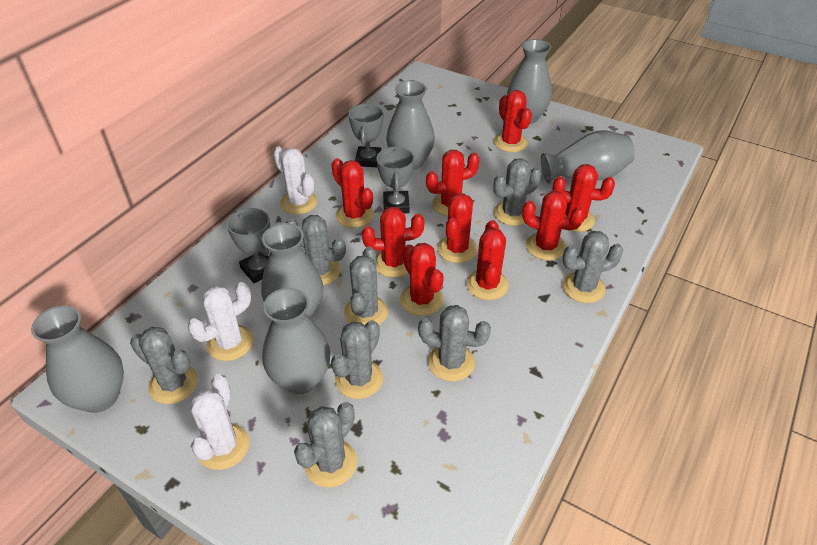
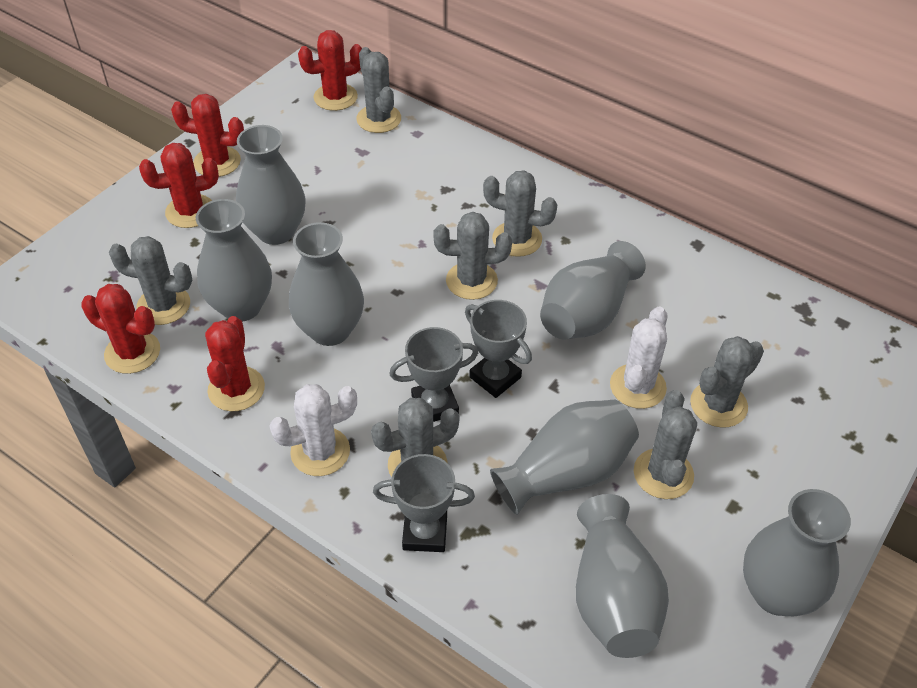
grey cactus: [130,327,198,404] [286,215,346,285] [294,402,357,487] [331,320,383,399] [344,247,388,325] [418,305,491,382] [493,158,541,226] [562,231,623,303] = 8 -> [109,236,192,325] [357,47,401,133] [371,398,459,477] [433,212,512,300] [483,171,557,257] [634,390,697,499] [690,336,764,427] = 7
grey vase: [31,305,124,413] [261,223,323,319] [262,288,330,394] [386,80,435,170] [507,39,552,124] [541,130,635,183] = 6 -> [196,199,272,322] [236,125,306,245] [289,222,364,346] [490,400,639,515] [540,241,646,340] [576,494,669,658] [743,489,851,616] = 7
red cactus: [332,158,374,228] [362,207,424,277] [400,243,444,316] [426,150,480,216] [437,193,478,263] [466,220,509,300] [494,90,532,152] [522,191,585,260] [552,164,615,232] = 9 -> [81,284,160,374] [139,143,219,228] [171,94,244,177] [205,316,265,411] [298,30,362,111] = 5
white cactus: [188,282,253,361] [191,374,250,470] [273,147,318,215] = 3 -> [269,384,357,476] [610,307,668,409] = 2

